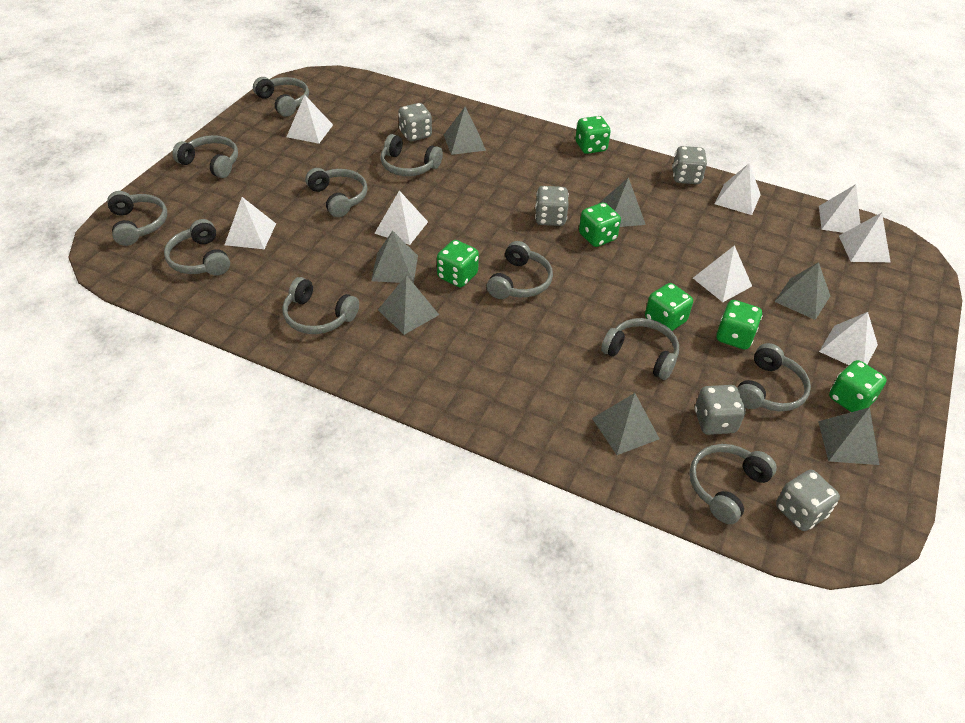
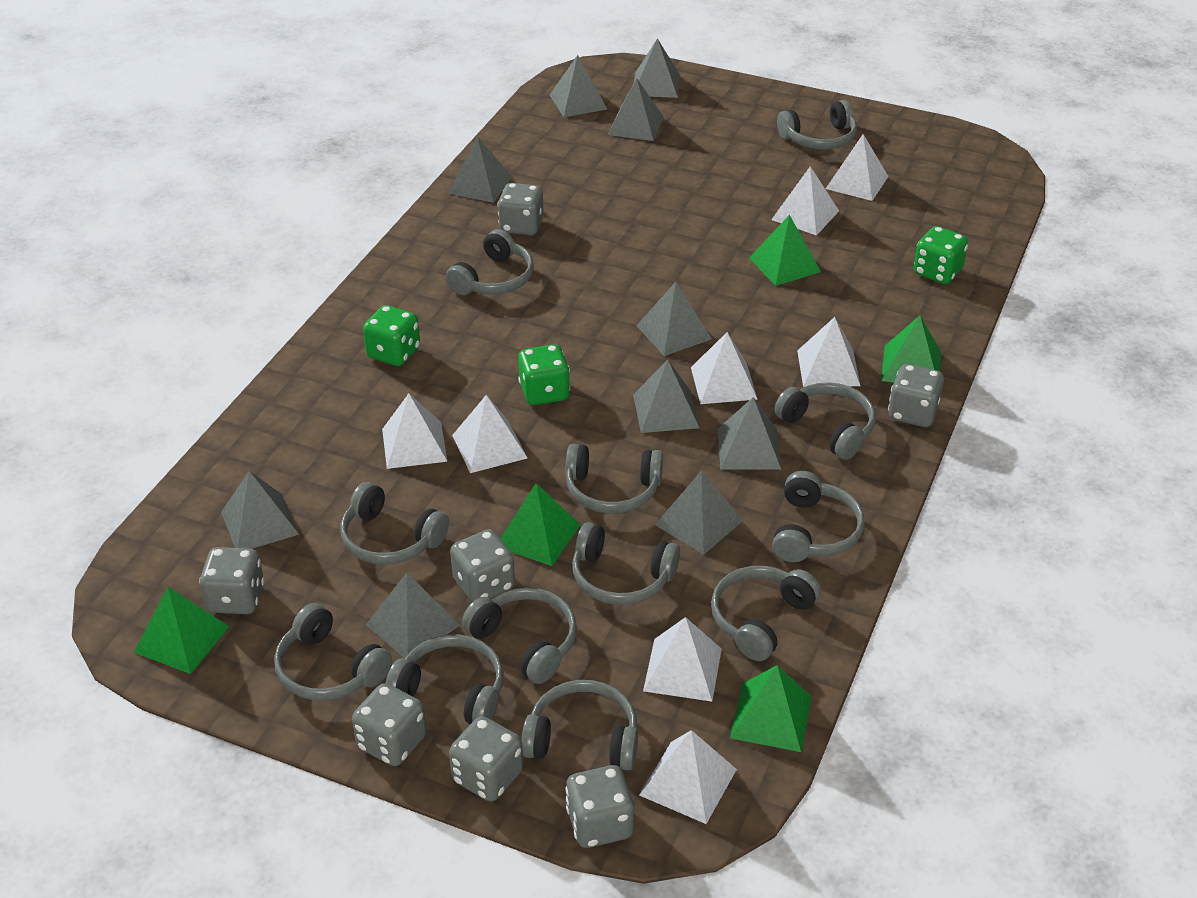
green dice: [437,240,479,287] [576,116,611,154] [579,202,621,247] [645,283,693,331] [716,300,762,350] [829,360,887,412] = 6 -> [363,305,420,366] [518,344,570,405] [914,226,968,284] = 3
green pyramid: none = 0 -> [134,587,230,674] [500,483,580,566] [730,665,812,752] [749,215,821,286] [881,315,941,382] = 5
grey dice: [398,103,432,141] [535,186,569,226] [672,146,707,184] [695,385,746,435] [776,469,840,531] = 5 -> [199,547,264,614] [352,683,426,766] [449,716,523,802] [450,529,515,602] [498,183,544,235] [565,765,634,848] [888,364,944,427] = 7
grey headphones: [107,191,167,246] [164,219,230,275] [172,135,238,178] [253,77,309,117] [282,277,359,334] [305,168,367,217] [380,134,443,176] [487,241,553,299] [601,318,679,380] [690,444,777,524] [737,343,811,411] = 11 -> [274,603,392,701] [340,482,449,565] [385,634,504,724] [446,229,534,295] [462,587,577,684] [521,680,638,770] [565,444,663,514] [572,522,680,605] [711,566,821,661] [772,471,865,562] [774,382,876,460] [777,100,857,150] = 12
grey pyramid: [371,231,418,283] [378,275,439,335] [444,107,486,155] [592,393,660,455] [598,177,646,227] [774,262,830,320] [818,407,880,465] = 7 -> [221,471,299,549] [366,572,460,658] [448,136,512,203] [550,55,607,117] [608,78,664,141] [633,360,700,433] [634,38,680,98] [636,282,712,356] [655,470,743,555] [718,397,781,470] = 10

